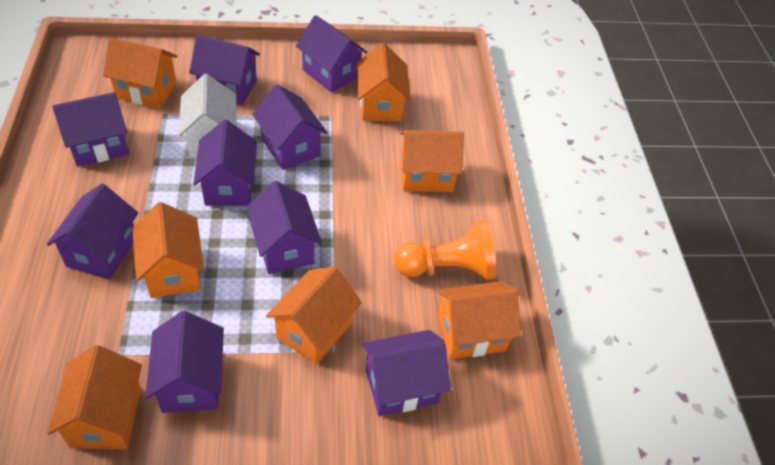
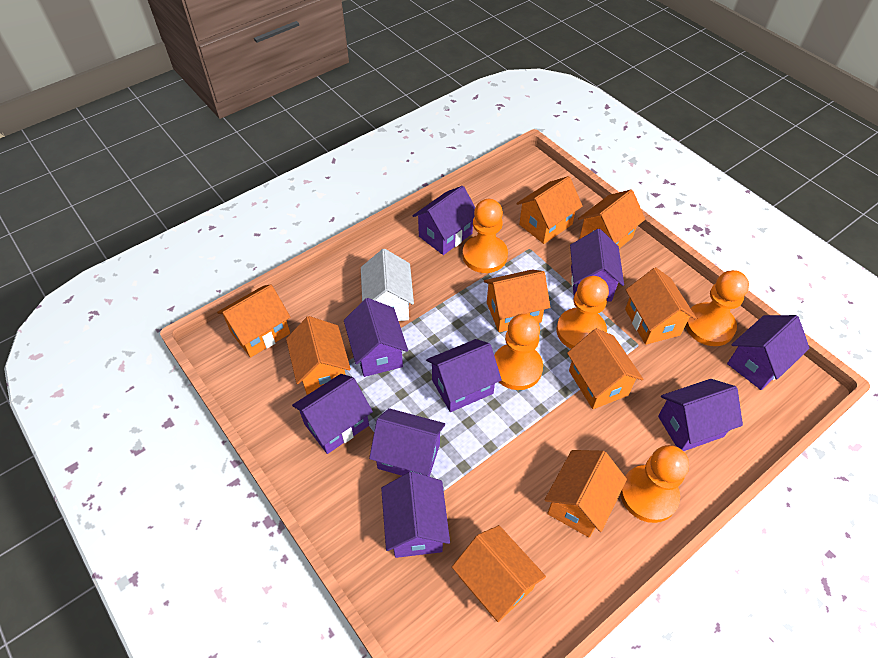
orange house: [47,345,142,450] [103,37,177,108] [132,202,204,298] [266,266,362,365] [356,43,411,121] [400,130,464,192] [437,281,521,359] = 7 -> [217,284,290,358] [286,316,351,395] [452,525,546,622] [484,269,550,332] [516,176,583,244] [545,450,627,538] [567,328,643,409] [578,190,645,249] [625,267,696,345] = 9
orange pawn: [394,220,496,280] = 1 -> [463,199,508,273] [494,314,543,390] [557,276,609,349] [620,445,689,523] [685,270,749,346] = 5

